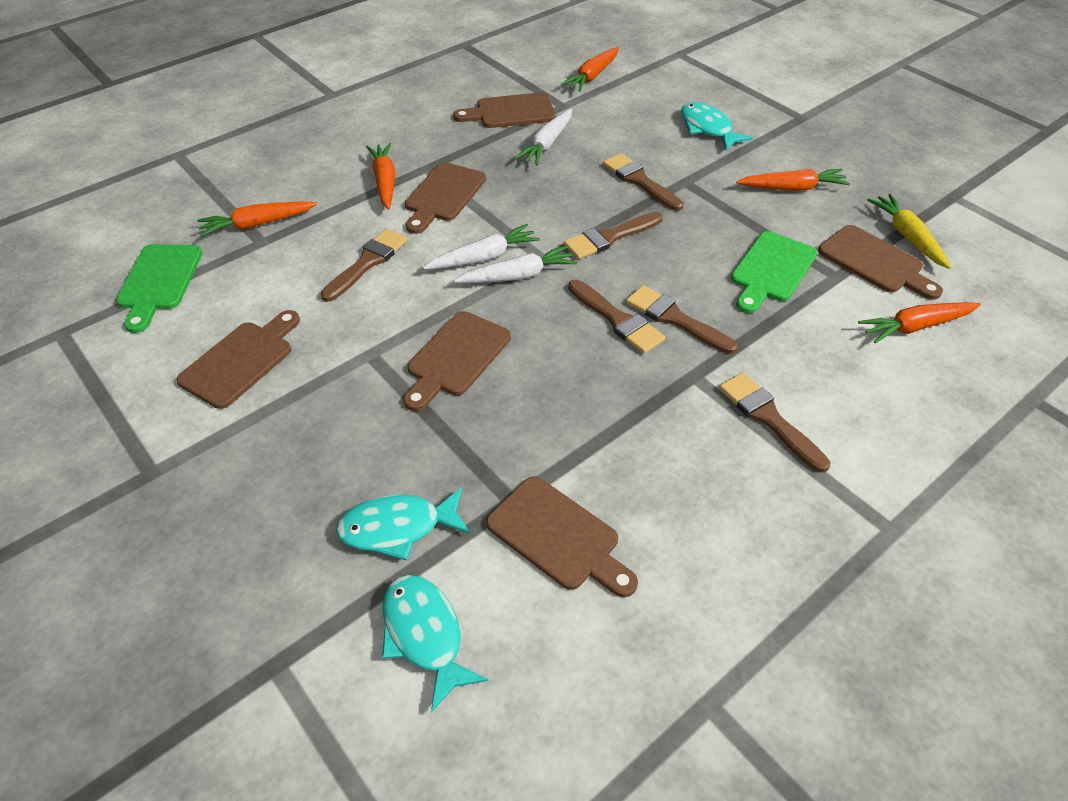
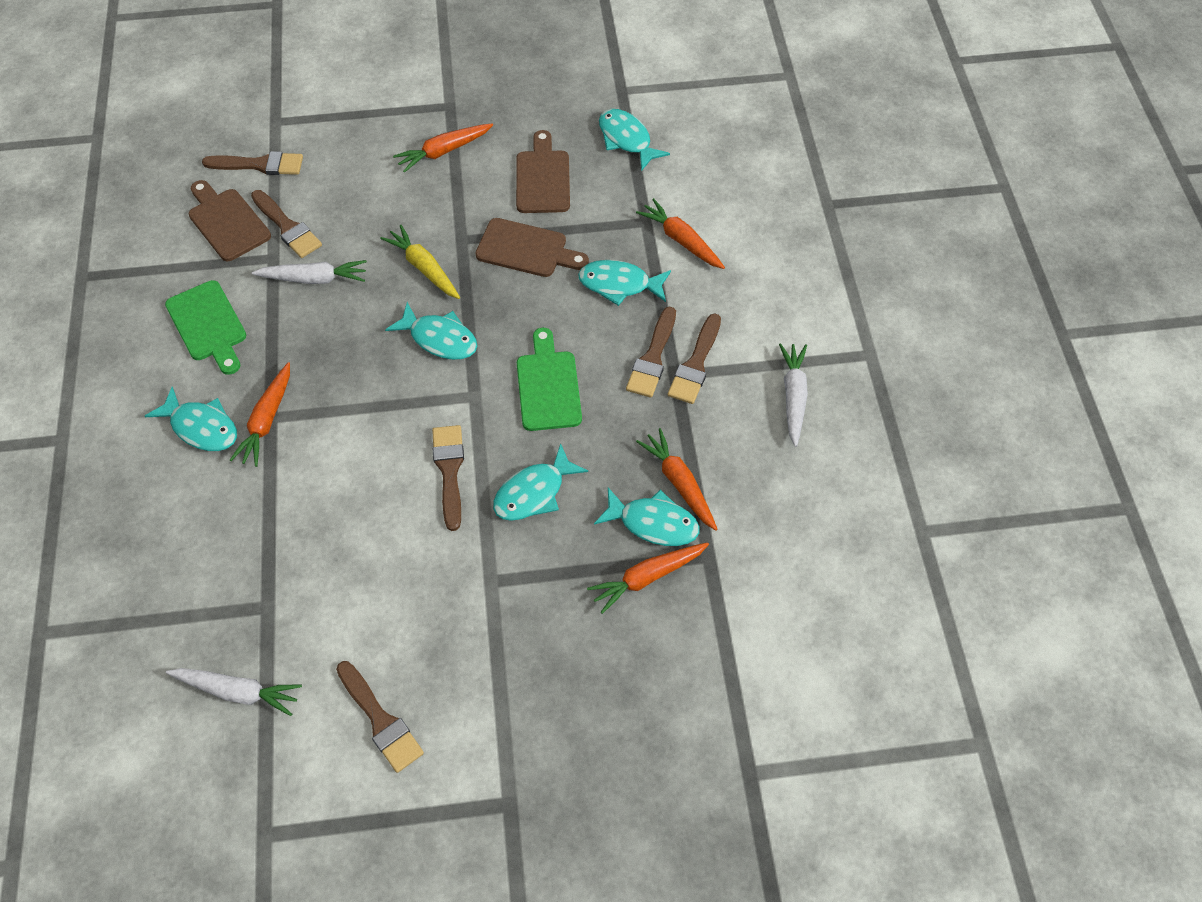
brown cutting board: [176,310,300,409] [403,311,511,411] [405,162,486,234] [453,92,556,128] [486,476,638,597] [818,225,943,300] = 6 -> [189,180,271,261] [475,218,589,277] [516,130,570,213] = 3
turquoise fish: [336,487,470,560] [382,575,488,713] [681,102,753,150] = 3 -> [145,387,237,451] [385,302,477,360] [493,443,588,521] [578,260,671,306] [594,488,700,546] [599,109,670,171] = 6

